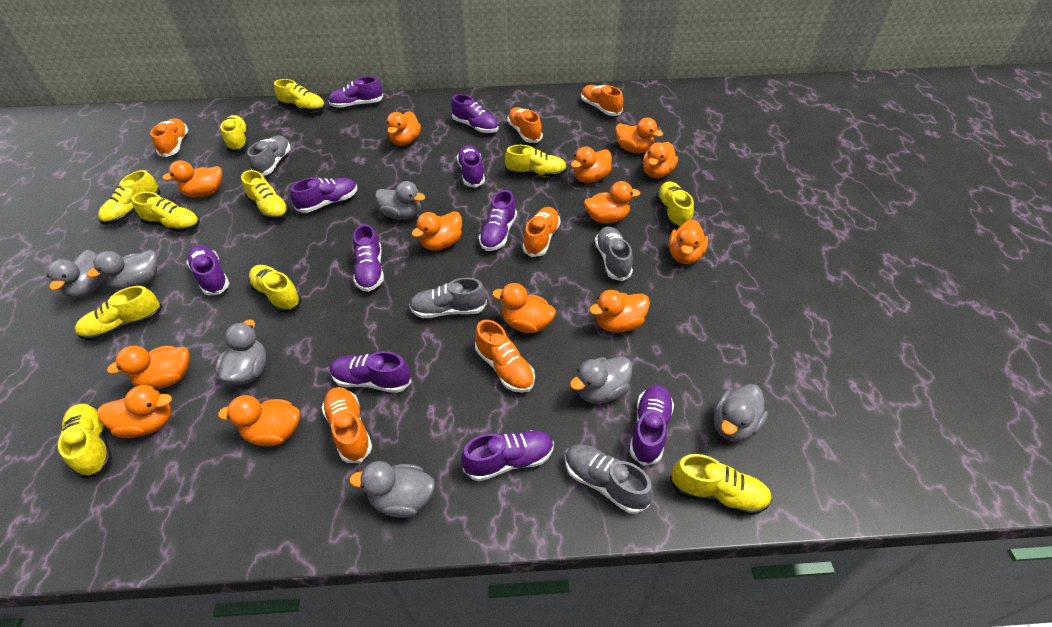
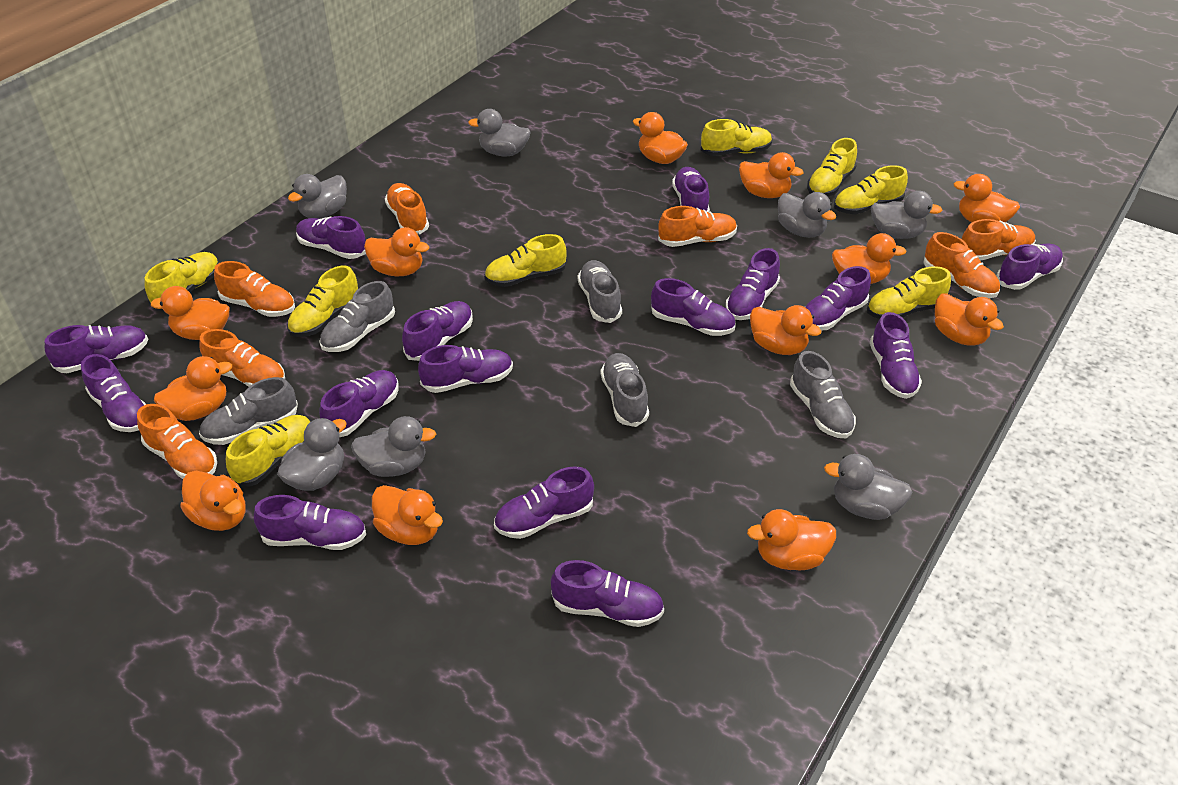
grey shoe: [247,135,291,176] [409,278,487,318] [565,444,653,514] [595,226,633,281] = 4 -> [199,377,298,445] [319,281,395,352] [578,260,622,323] [601,353,649,427] [790,351,856,438] = 5
orange duck: [98,385,172,438] [107,346,190,389] [162,160,222,197] [218,395,300,446] [387,111,421,146] [411,211,462,250] [492,283,556,333] [571,147,612,183] [584,181,640,224] [589,290,650,333] [615,118,663,153] [643,142,678,178] [669,219,708,264] = 13 -> [151,286,229,340] [154,356,232,421] [180,471,245,531] [364,227,429,276] [372,485,443,545] [633,112,688,164] [739,152,804,198] [747,509,836,570] [750,305,821,355] [832,233,906,284] [935,293,1004,346] [954,174,1020,222] = 12
orange shoe: [150,118,188,157] [322,387,372,463] [475,320,535,393] [507,107,543,143] [522,207,560,257] [581,85,623,116] = 6 -> [137,404,217,479] [199,329,285,387] [214,261,295,317] [385,183,429,234] [658,206,737,247] [923,232,1000,298] [962,219,1036,260] = 7
purple shoe: [187,245,230,296] [290,178,357,213] [328,77,383,108] [330,351,412,393] [353,224,384,292] [451,94,499,133] [457,145,485,188] [461,430,554,481] [479,190,517,251] [629,385,674,466] = 10 -> [45,325,148,373] [81,354,146,432] [254,495,366,550] [296,216,366,259] [319,370,399,437] [402,301,473,361] [418,345,513,393] [494,466,594,539] [551,560,664,627] [651,278,735,336] [672,167,710,212] [726,248,780,320] [805,266,871,331] [870,312,922,399] [997,243,1063,290] = 15
yellow shoe: [58,404,112,478] [74,286,162,341] [98,170,161,225] [131,192,200,232] [220,115,248,152] [241,170,289,220] [248,265,302,313] [274,79,325,112] [505,145,567,177] [656,182,694,229] [670,454,772,515] = 11 -> [145,252,219,309] [226,415,311,487] [287,266,358,337] [484,234,567,287] [701,119,773,156] [807,138,857,197] [834,165,908,214] [867,266,951,319] = 8

